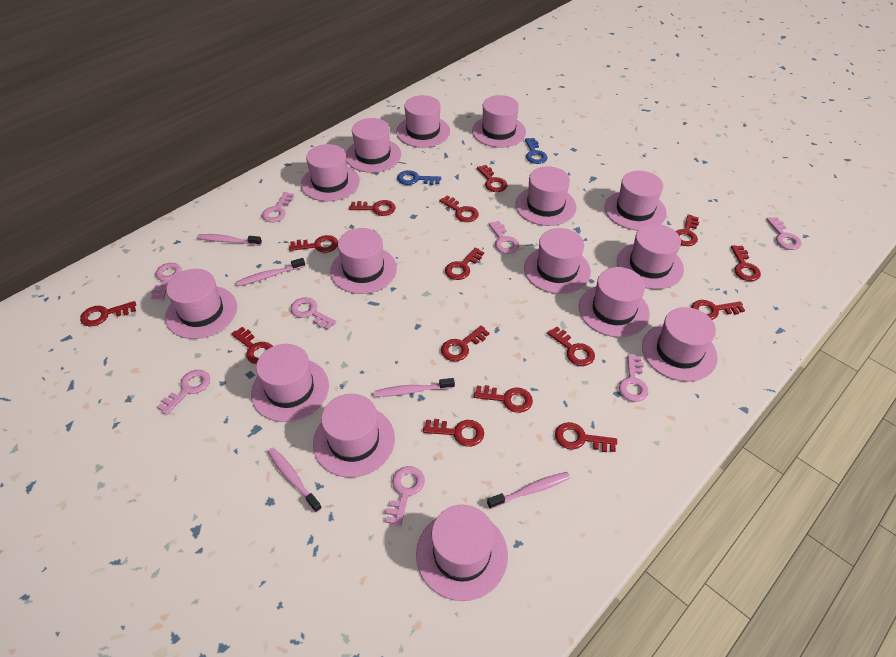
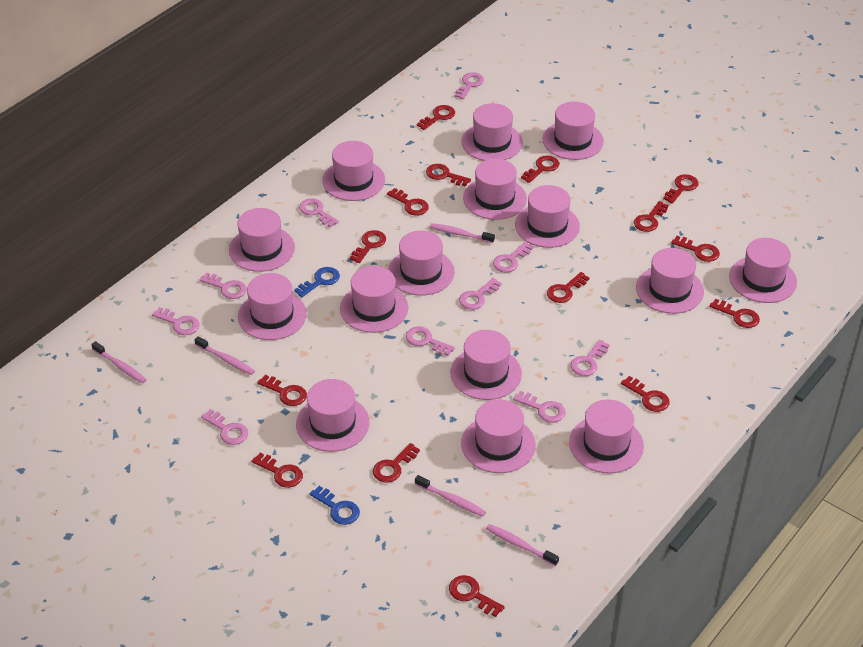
pink key: [151,263,182,300] [157,370,210,415] [262,192,294,222] [291,297,337,330] [386,466,425,527] [489,221,519,254] [619,354,648,402] [766,217,802,250] = 8 -> [152,307,199,335] [199,272,247,299] [201,409,248,445] [299,199,339,227] [406,326,455,356] [454,72,484,99] [459,278,502,310] [493,242,533,273] [513,391,566,423] [570,340,610,376] = 10

